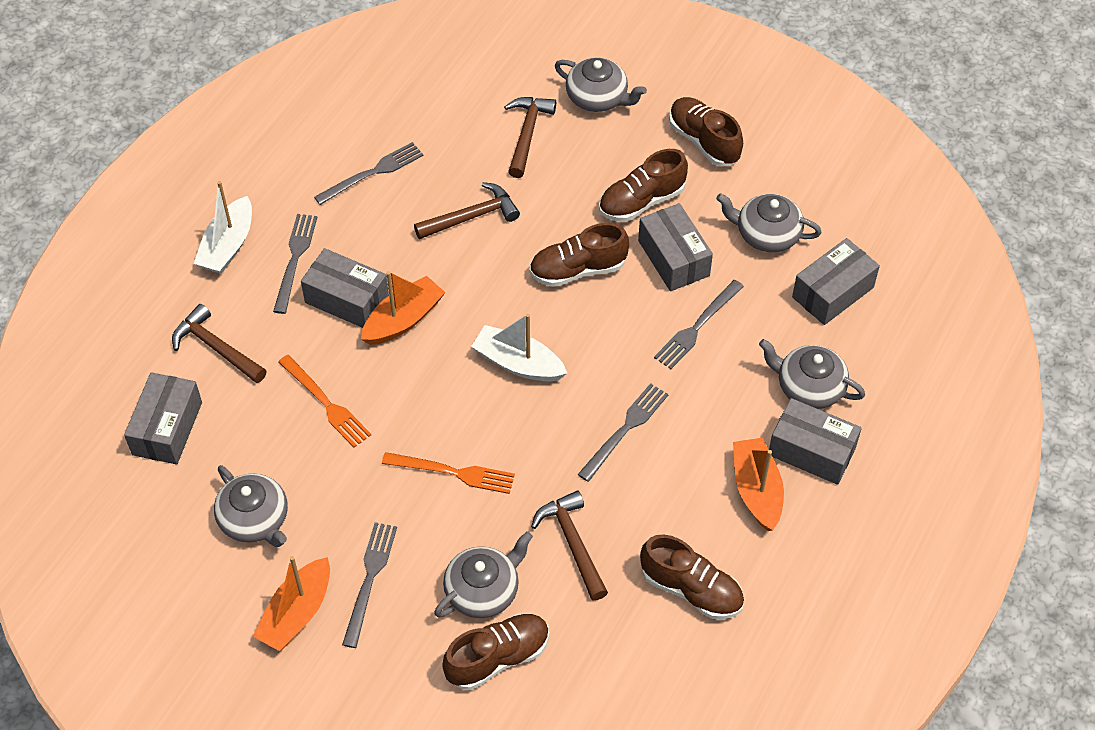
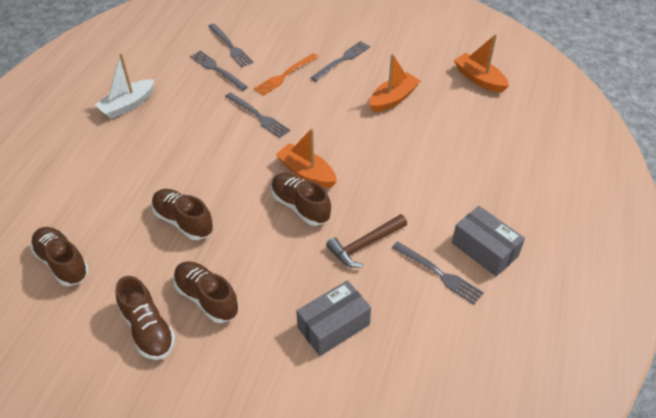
brown hammer: [172,304,267,383] [414,182,520,239] [504,97,556,178] [531,491,608,601] = 4 -> [326,214,407,268] = 1
grey box: [124,372,202,464] [301,248,389,328] [638,203,713,291] [769,398,862,485] [792,238,880,325] = 5 -> [296,280,371,356] [452,206,525,277] = 2
grey teapot: [214,465,288,547] [434,531,533,618] [555,58,647,112] [716,193,822,252] [759,339,865,409] = 5 -> none = 0
orange fork: [278,355,371,448] [382,452,515,494] = 2 -> [254,53,318,96] = 1
white boat: [194,181,252,274] [471,314,567,382] = 2 -> [95,53,155,119] = 1

